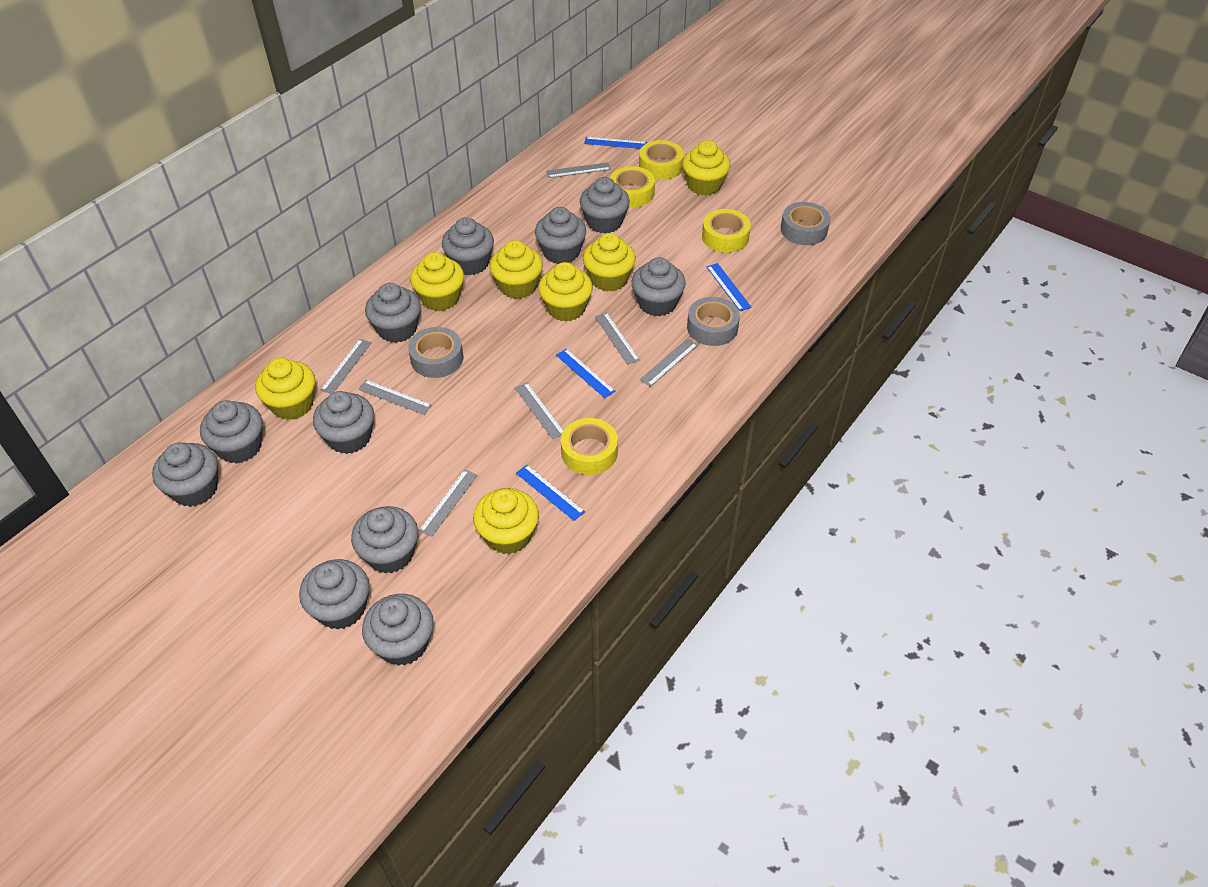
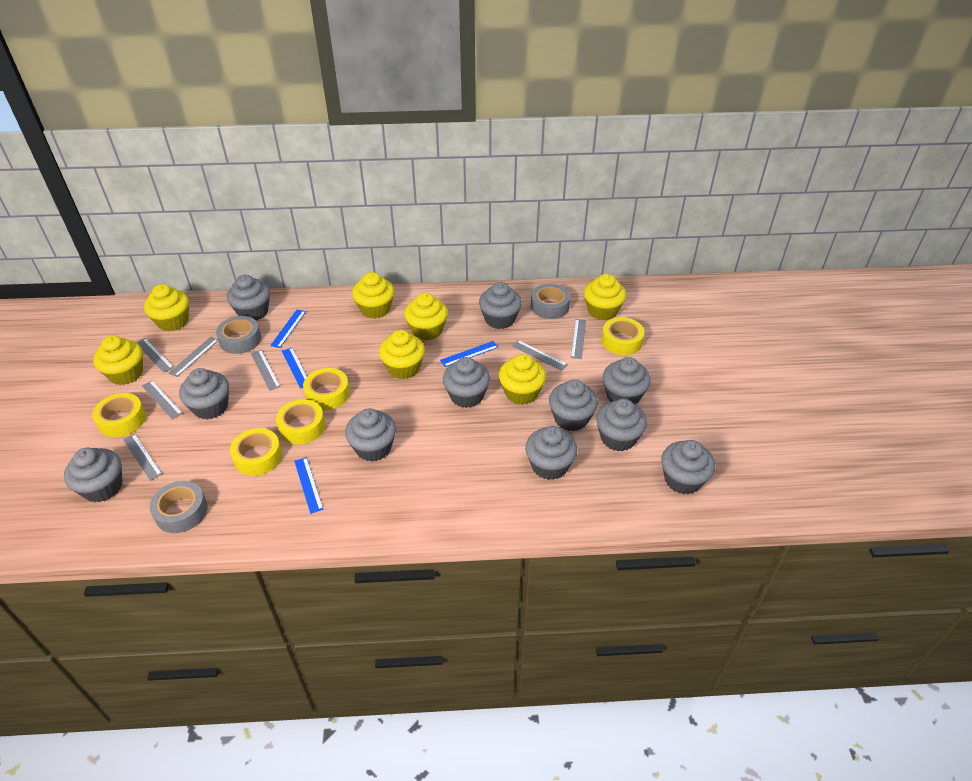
yellow tape: [561,418,618,475] [610,166,655,208] [639,140,684,180] [702,209,751,253] = 4 -> [92,393,146,437] [230,428,282,476] [276,399,325,444] [303,368,350,410] [601,317,644,355] = 5

